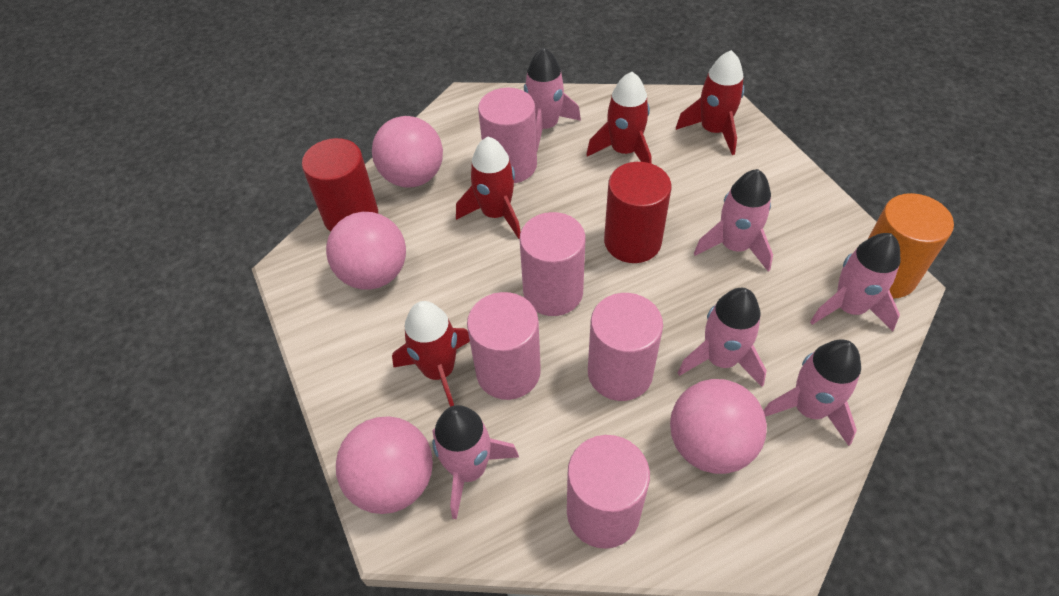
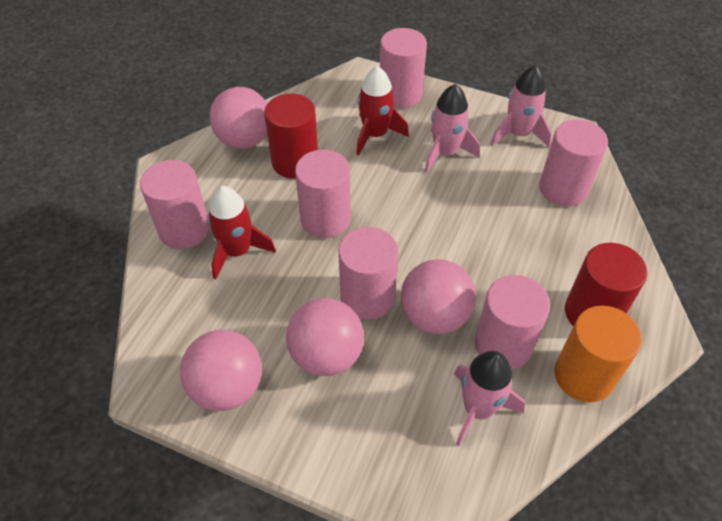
pink cylinder: [467,292,541,400] [478,88,537,183] [519,212,586,316] [567,435,650,549] [588,293,663,401] = 5 -> [140,160,210,249] [295,150,351,238] [338,227,398,320] [380,28,427,108] [475,275,550,370] [539,119,608,206] = 6
pink rocket: [432,405,519,520] [524,47,581,151] [678,288,767,387] [694,169,773,272] [763,339,861,446] [810,233,901,331] = 6 -> [425,84,480,173] [454,351,525,446] [490,65,552,147] = 3
red rocket: [392,301,470,407] [456,137,521,239] [586,72,652,163] [676,50,744,155] = 4 -> [208,186,276,279] [356,66,409,155] = 2

